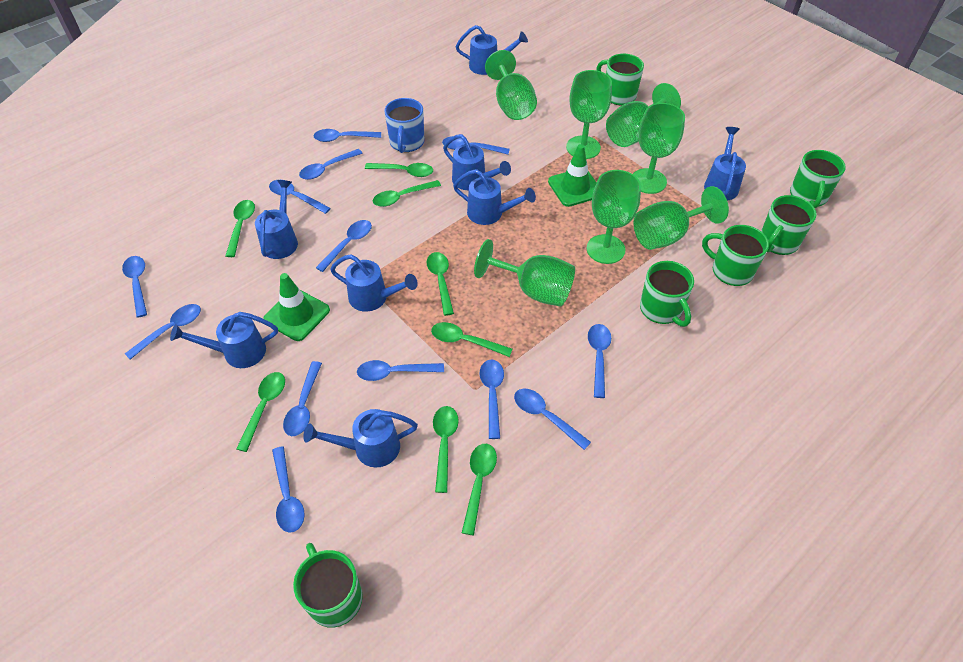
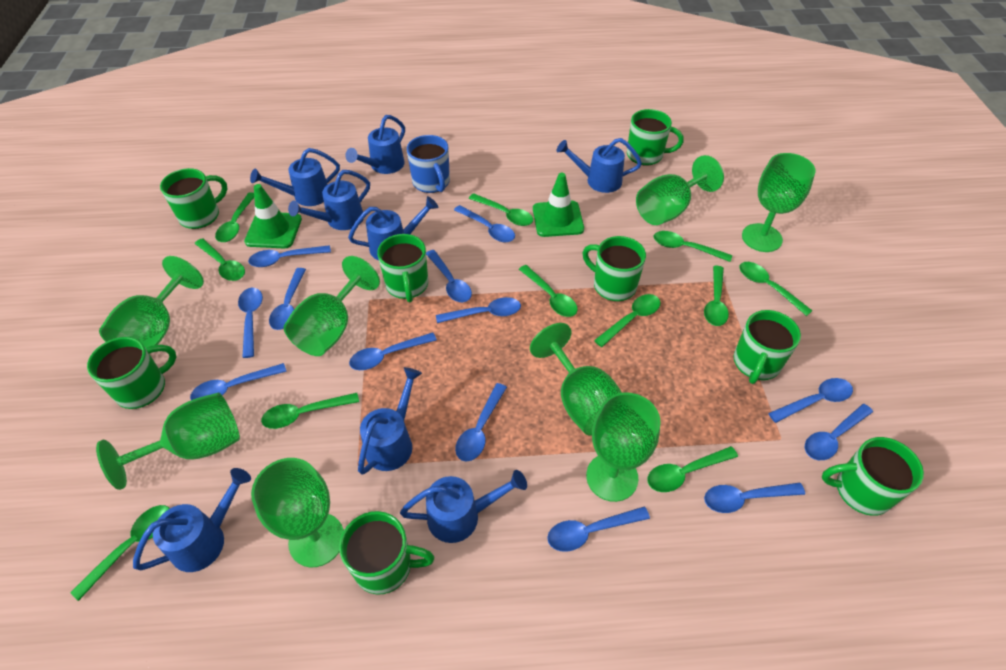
green goblet: [474,239,575,307] [485,50,537,120] [566,70,612,159] [587,170,641,264] [606,83,681,147] [633,103,685,194] [633,186,729,250] = 7 -> [96,392,240,490] [99,256,204,348] [251,458,344,567] [284,256,380,356] [530,323,622,436] [586,392,661,502] [636,155,724,225] [742,153,816,252] = 8
green mug: [293,543,363,628] [597,54,644,105] [640,261,694,327] [702,225,769,286] [761,195,817,255] [790,150,846,208] = 6 -> [87,337,177,409] [160,168,227,229] [339,511,434,594] [377,234,428,302] [582,236,646,301] [627,109,684,165] [734,310,801,384] [822,437,924,516] = 8
green spoon: [225,200,255,257] [236,372,285,452] [365,163,433,177] [373,180,441,207] [426,252,454,316] [431,322,512,357] [433,406,459,493] [462,444,497,535] = 8 -> [70,505,170,601] [195,238,245,281] [215,192,254,242] [261,393,359,429] [469,193,533,226] [519,265,578,317] [594,294,661,347] [647,446,738,492] [654,231,732,262] [704,266,729,326] [739,262,813,316] = 11

